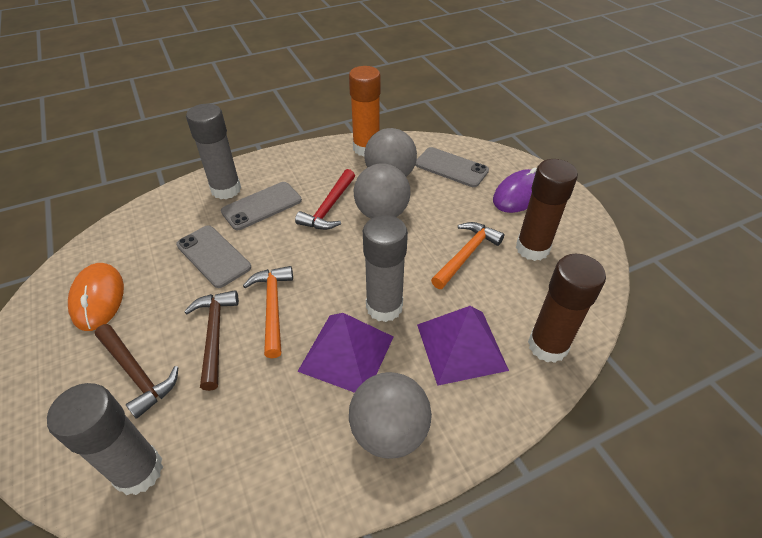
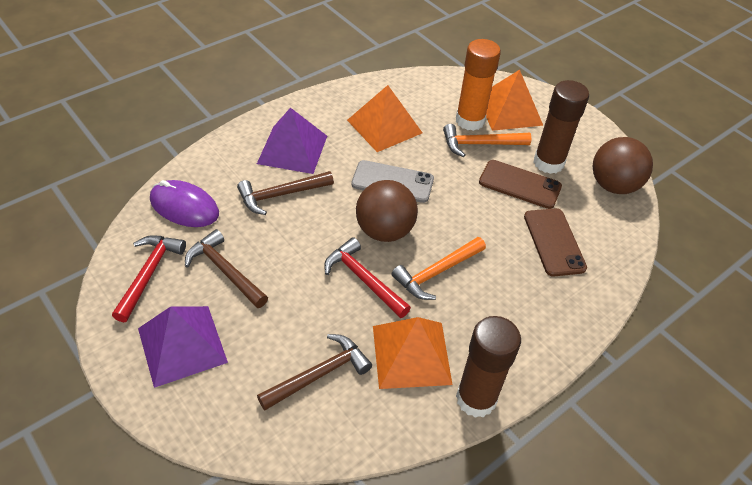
brown ball: none = 0 -> [356,180,418,242] [593,137,653,194] = 2
brown hammer: [95,324,179,419] [184,290,239,391] = 2 -> [185,229,268,308] [237,171,334,215] [257,334,372,410] = 3
brown phone: none = 0 -> [479,160,562,209] [524,208,587,277] = 2
grey ball: [349,372,432,459] [354,163,411,219] [364,128,417,177] = 3 -> none = 0
grey glue stick: [47,383,163,495] [186,104,241,199] [363,215,408,322] = 3 -> none = 0
grey phone: [176,226,251,288] [221,182,302,230] [415,147,489,187] = 3 -> [351,160,434,203] = 1
orange mouse: [68,263,124,331] = 1 -> none = 0
orange pyramid: none = 0 -> [347,85,422,152] [373,317,453,389] [486,70,543,131] = 3
red hammer: [295,169,355,230] = 1 -> [112,235,186,322] [324,237,411,318] = 2

